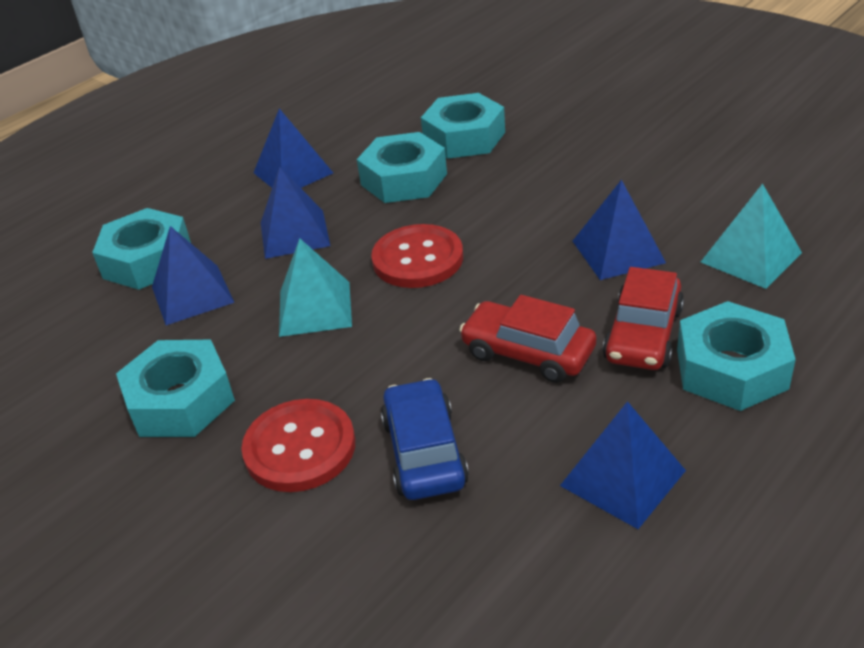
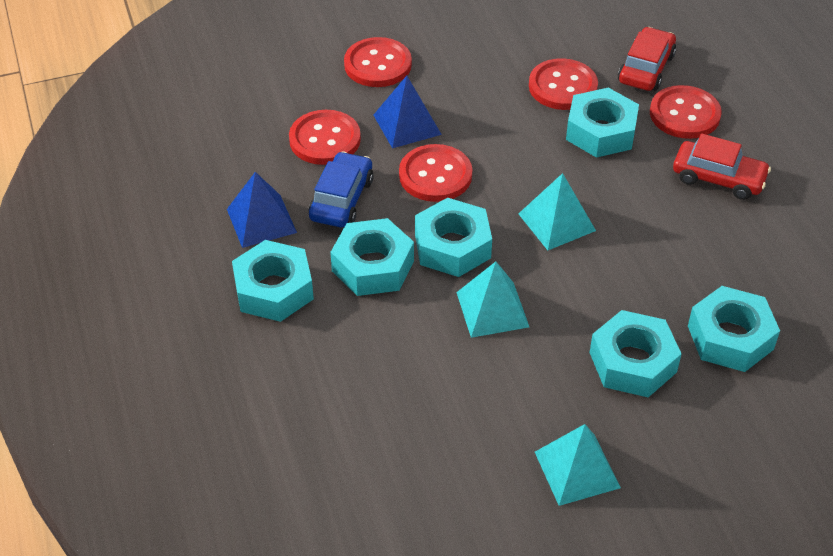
blue pyramid: [152,226,235,325] [254,108,333,188] [261,166,330,259] [560,401,686,529] [573,180,666,280] = 5 -> [227,172,297,248] [374,76,442,148] = 2
red button: [241,399,355,492] [371,224,463,288] = 2 -> [289,110,361,165] [344,37,412,87] [399,144,472,202] [529,58,598,110] [650,85,722,139] = 5
turquoise nut: [92,208,191,290] [116,340,235,437] [357,132,447,203] [421,93,505,159] [677,301,796,411] = 5 -> [232,240,314,322] [330,218,414,296] [415,198,492,277] [566,88,639,158] [590,310,682,397] [688,286,780,372] = 6
turquoise pyramid: [279,238,352,337] [701,184,802,289] = 2 -> [456,262,529,338] [518,173,596,250] [535,424,621,506] = 3

